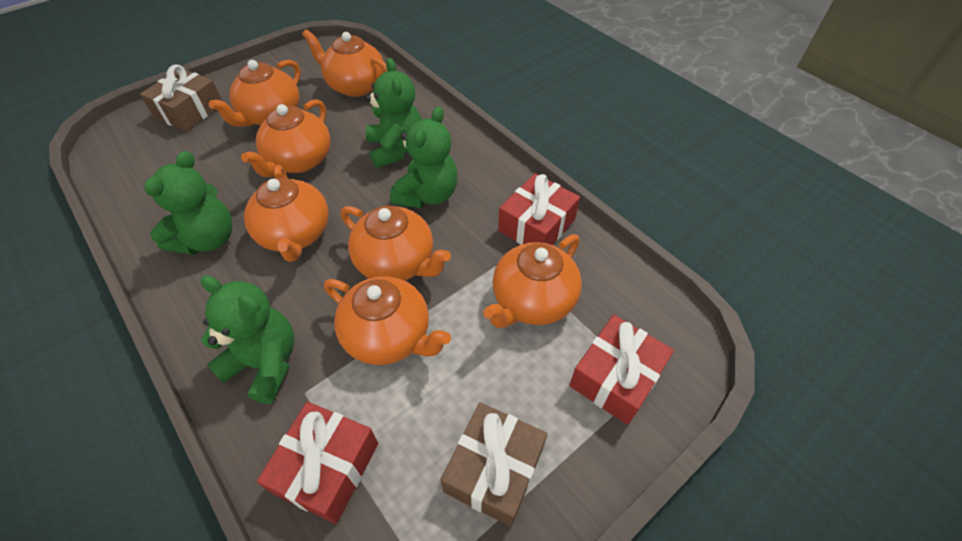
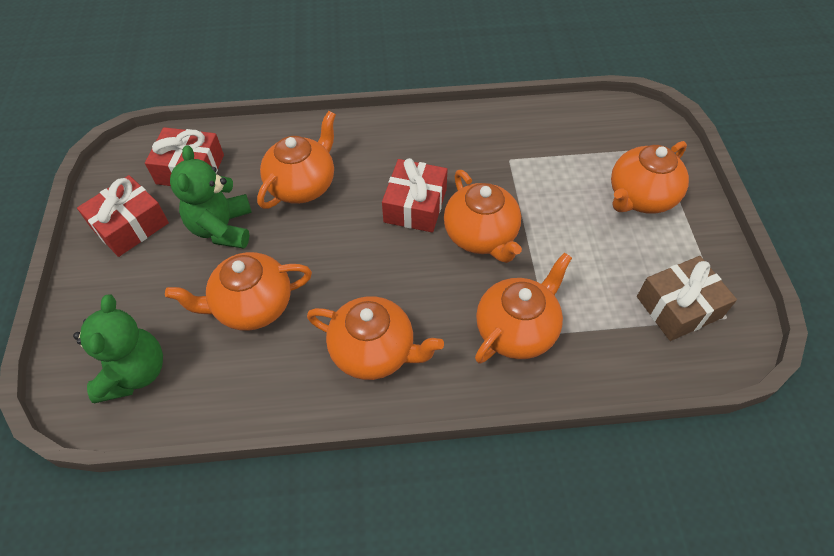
brown gift: [140,64,222,132] [441,402,547,527] = 2 -> [637,256,737,341] = 1
green teddy bear: [144,151,232,255] [200,275,295,404] [366,58,422,169] [390,107,458,208] = 4 -> [73,295,163,403] [170,145,252,249] = 2
orange teapot: [209,60,301,127] [241,99,330,177] [244,165,329,262] [302,29,387,97] [324,276,451,365] [341,206,451,281] [483,234,582,328] = 7 -> [165,252,312,331] [257,111,336,209] [307,296,444,380] [444,170,522,263] [475,253,572,363] [611,141,689,214] = 6

